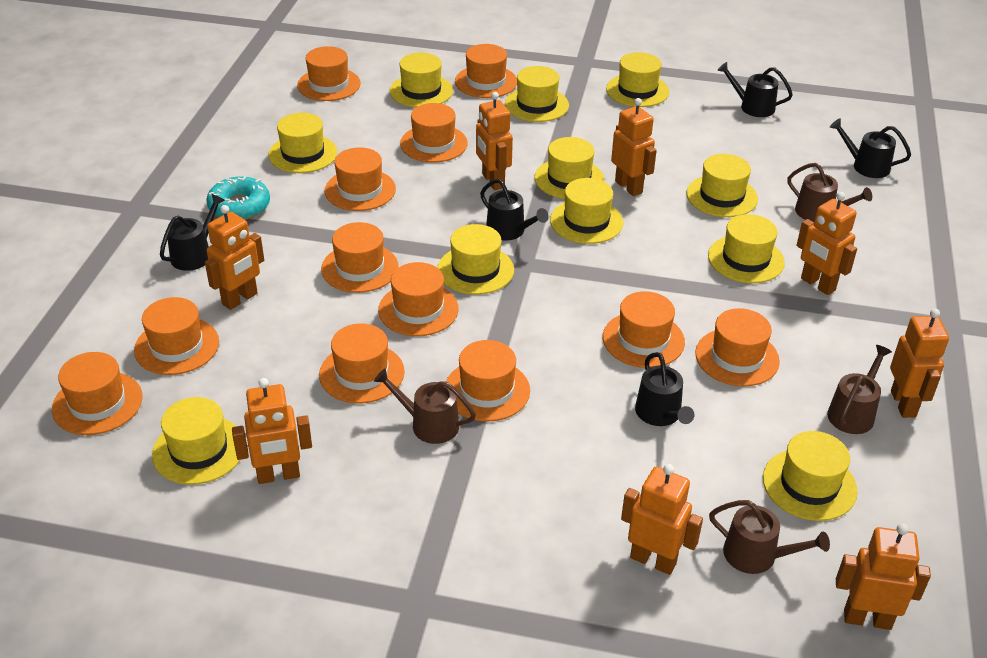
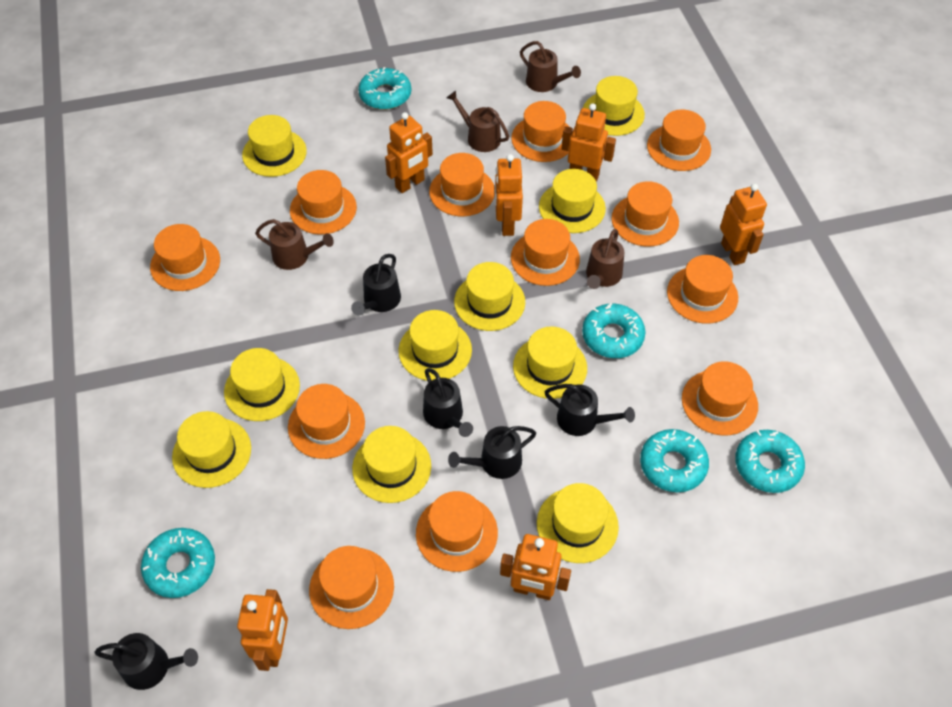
orange robot: [205,205,264,310] [232,378,312,484] [476,92,513,190] [611,98,657,196] [621,464,703,575] [797,192,857,295] [836,523,931,630] [890,309,949,418] = 8 -> [237,589,288,671] [385,112,433,193] [495,154,523,236] [500,534,571,600] [561,103,616,182] [720,184,767,265] = 6
turquoise donut: [206,176,270,220] = 1 -> [141,528,215,598] [358,67,411,110] [582,304,645,358] [640,429,709,492] [735,430,805,493] = 5
yellow hat: [152,397,240,485] [268,113,337,173] [390,53,453,107] [437,224,514,295] [505,66,569,122] [534,137,604,199] [550,178,623,244] [606,52,669,107] [686,154,758,217] [708,214,785,283] [763,431,858,521] = 11 -> [172,411,251,488] [224,348,300,421] [242,115,307,177] [352,426,431,503] [399,310,472,381] [454,262,525,331] [513,326,587,399] [537,483,619,563] [539,169,606,233] [583,76,645,136] = 10

